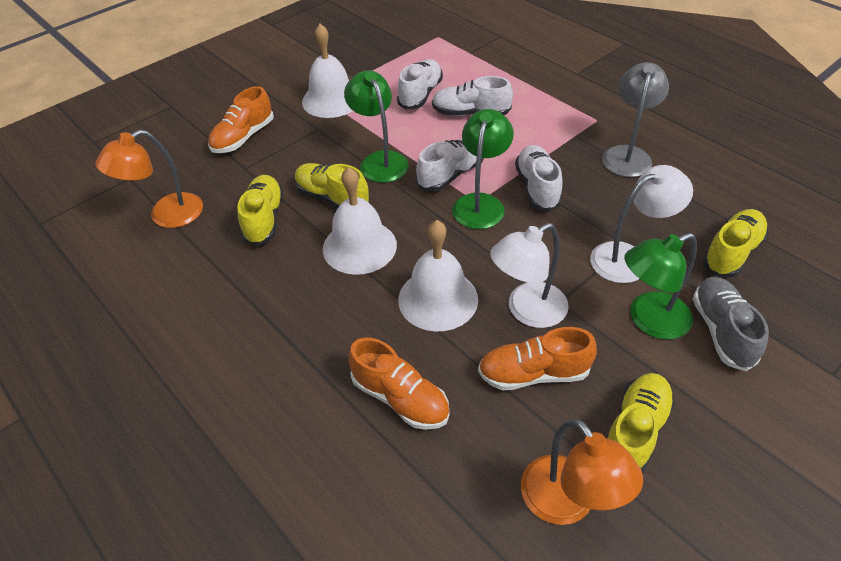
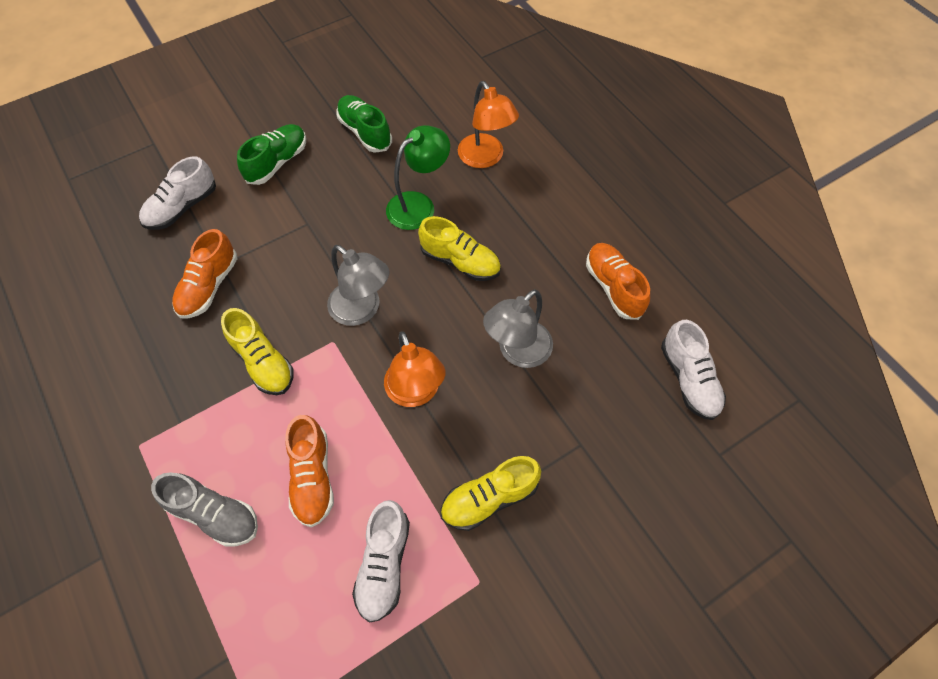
green lamp: [344,70,409,183] [452,109,514,229] [624,233,697,340] = 3 -> [386,125,450,230] = 1
green shoe: none = 0 -> [237,124,306,185] [336,95,392,153] = 2
grey lamp: [602,62,669,177] = 1 -> [327,245,390,326] [483,289,553,368] = 2
white bell: [302,24,353,118] [323,167,397,275] [398,220,478,331] = 3 -> none = 0
white lamp: [490,223,569,328] [590,165,693,283] = 2 -> none = 0
white shoe: [397,59,443,110] [416,139,484,192] [432,76,513,116] [515,145,563,212] = 4 -> [139,156,216,230] [352,500,410,623] [661,320,726,420] = 3
yellow shoe: [238,175,284,246] [295,163,370,208] [607,373,675,474] [703,209,768,278] = 4 -> [221,308,294,395] [418,216,501,281] [441,456,541,531] = 3

